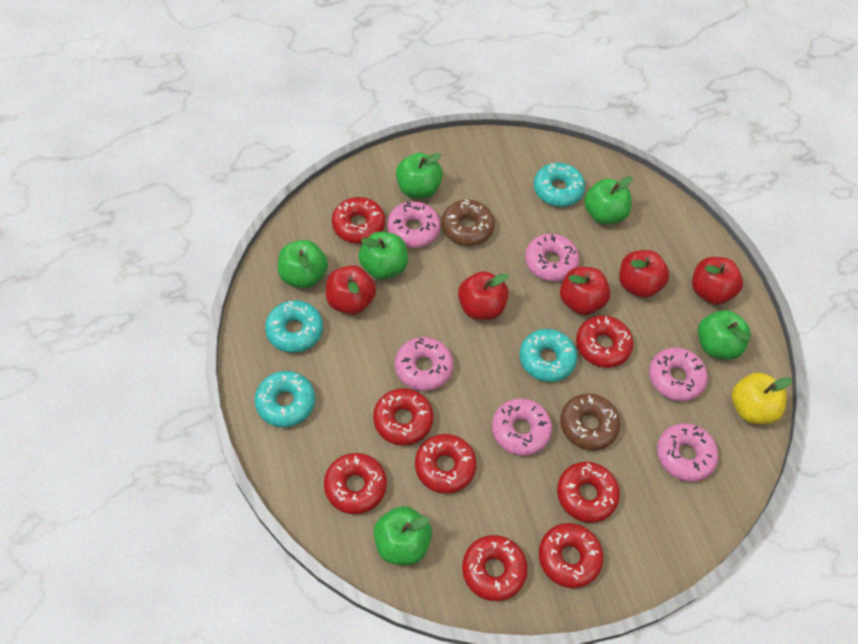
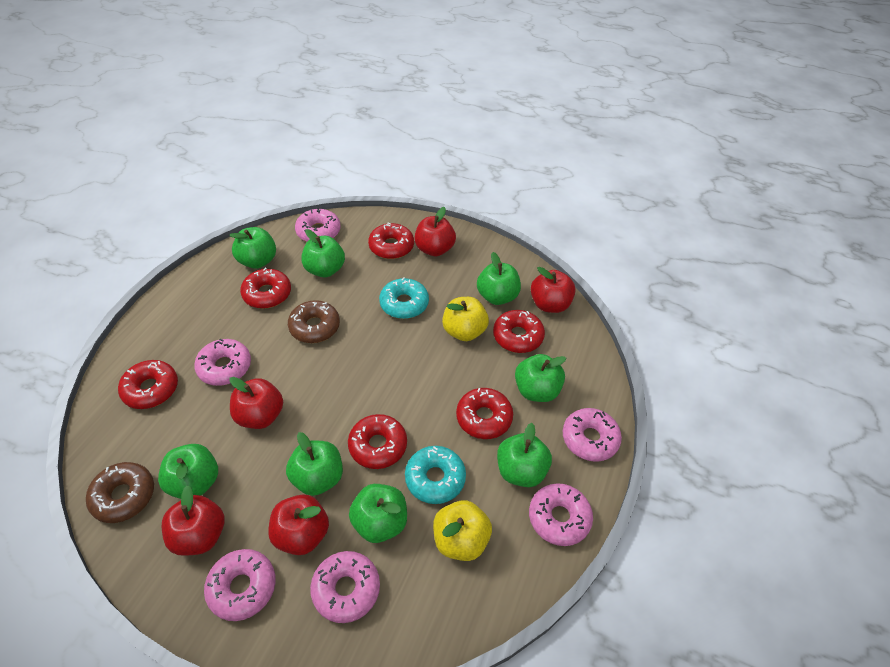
green apple: [278,240,328,289] [358,232,408,280] [373,506,432,565] [396,153,443,198] [584,176,632,225] [698,310,751,360] = 6 -> [158,444,218,499] [229,227,276,269] [286,432,343,496] [301,229,345,277] [349,484,407,543] [477,252,521,305] [497,423,552,487] [515,354,566,402] = 8
red donut: [324,453,387,514] [332,197,385,244] [373,388,434,446] [415,434,477,494] [462,535,528,601] [539,523,603,588] [557,462,620,523] [576,315,634,368] = 8 -> [118,360,178,409] [240,268,291,309] [348,414,407,469] [368,223,414,259] [456,388,513,439] [493,310,545,353] = 6
turquoise donut: [254,371,315,427] [265,300,323,353] [520,329,577,382] [533,163,585,207] = 4 -> [379,277,429,319] [405,446,466,504] = 2
yellow apple: [732,372,793,424] = 1 -> [433,500,492,561] [442,297,489,341] = 2

